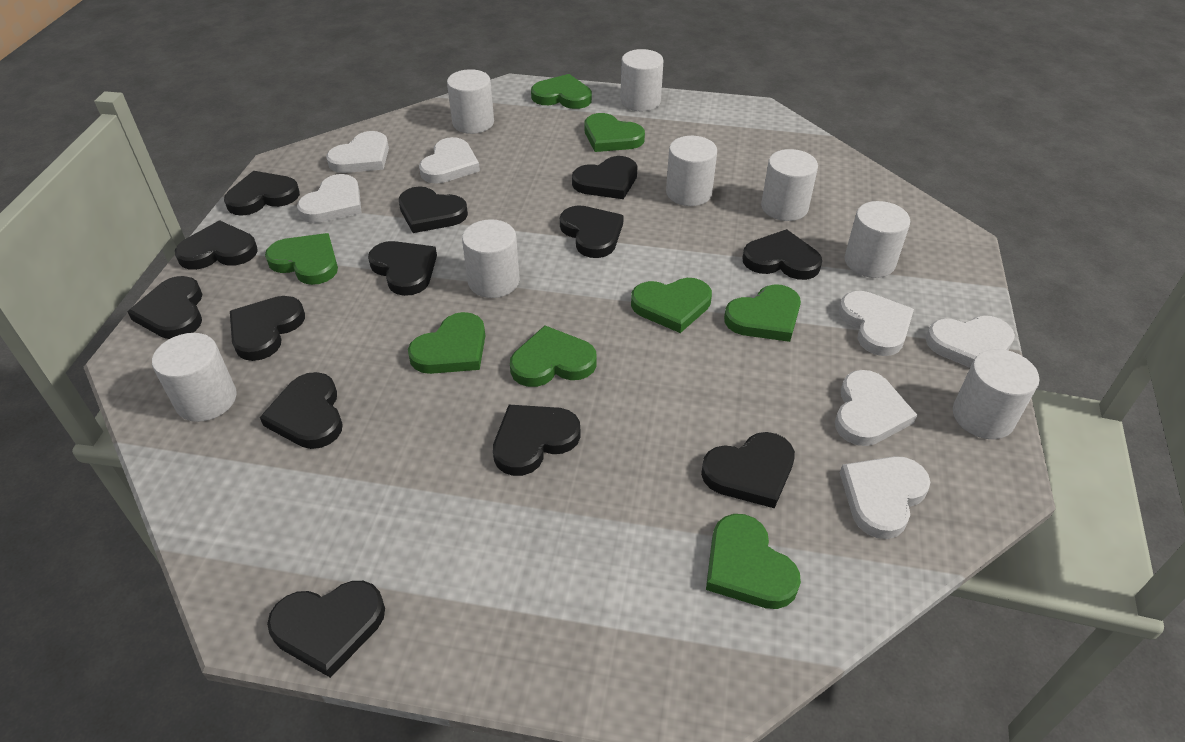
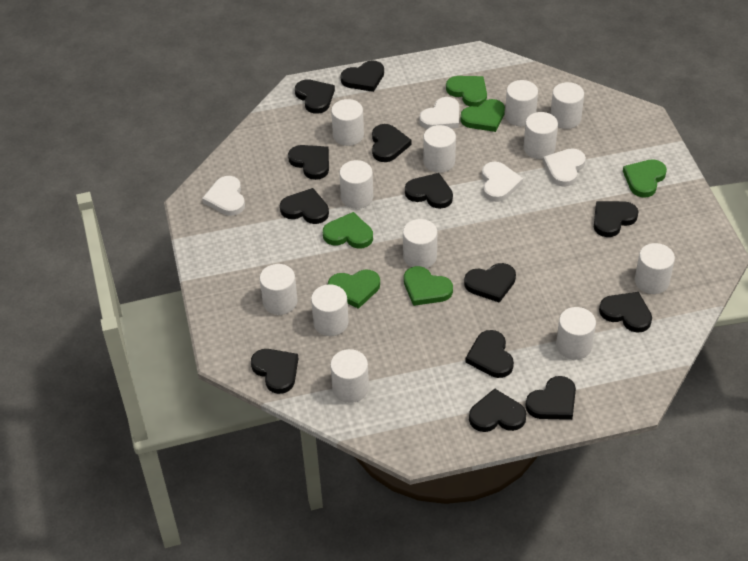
green heart: [265,233,338,285] [408,312,485,374] [510,326,597,387] [531,74,592,109] [585,113,645,152] [631,278,712,333] [706,514,801,609] [724,284,801,342] = 8 -> [323,212,373,249] [328,270,380,309] [404,266,453,306] [446,76,487,107] [461,99,505,132] [623,159,667,197] = 6
white cylinder: [152,333,237,422] [447,69,494,134] [462,219,520,298] [621,49,664,111] [666,136,717,206] [761,149,818,221] [845,201,910,278] [953,349,1039,439] = 8 -> [260,264,297,315] [311,284,349,336] [330,349,369,403] [331,99,364,146] [339,160,373,209] [403,219,437,268] [423,125,456,173] [505,80,538,126] [524,112,558,159] [551,82,584,129] [556,307,596,360] [635,243,675,294] = 12
white heart: [297,174,362,223] [326,131,389,173] [419,137,480,184] [835,370,917,446] [839,291,914,356] [840,456,931,539] [926,316,1015,368] = 7 -> [202,176,245,216] [419,97,459,129] [482,162,523,202] [543,148,586,187] = 4

